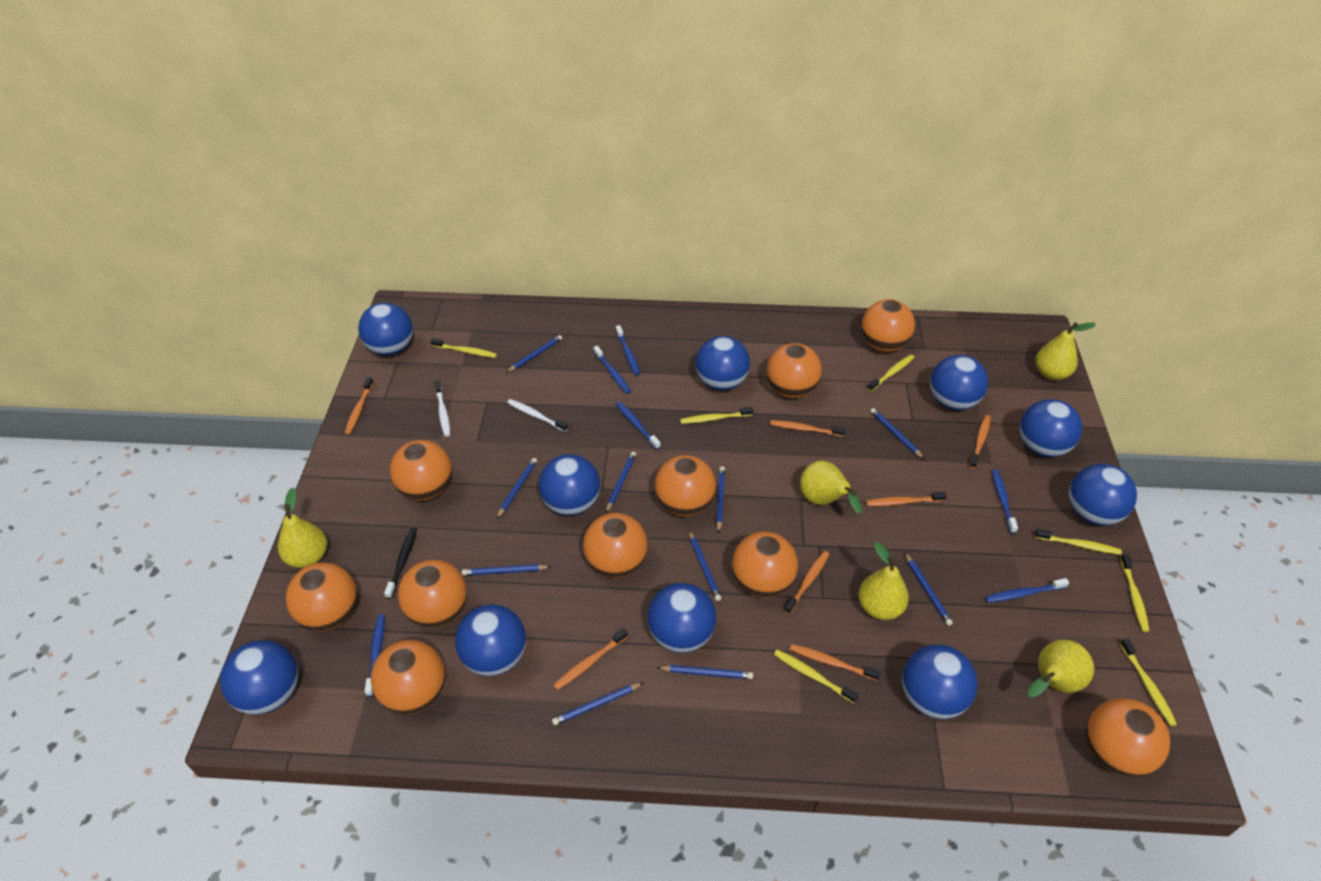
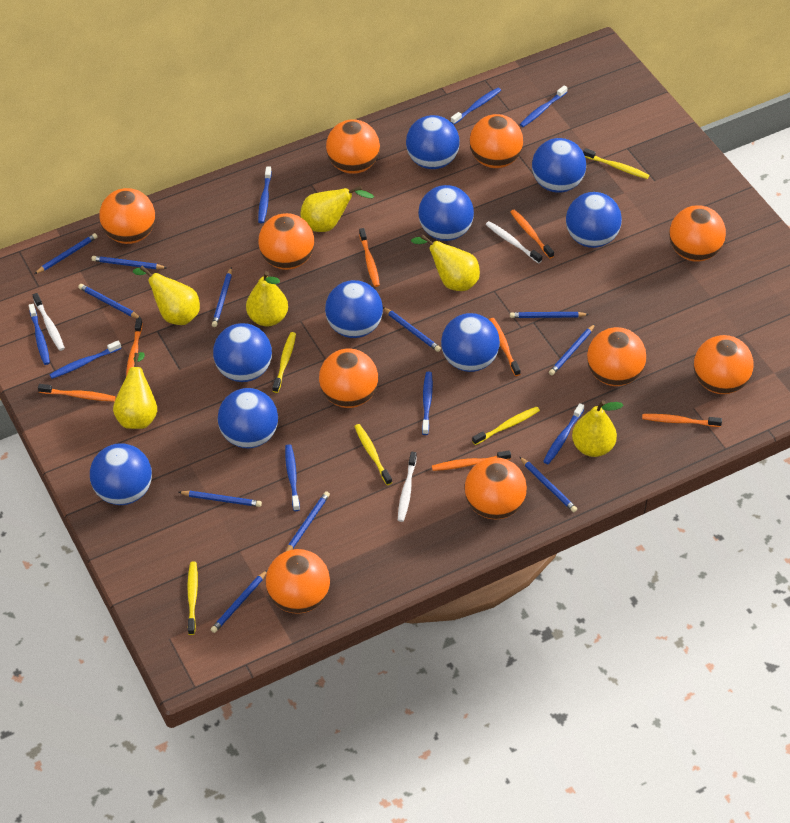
black toothbrush: [384,528,417,599] = 1 -> none = 0
blue ball: [220,640,299,715] [358,303,413,356] [455,604,526,676] [539,454,600,516] [647,583,716,653] [696,336,750,391] [902,645,978,719] [930,355,988,410] [1019,399,1082,457] [1069,464,1137,526] = 10 -> [90,443,152,505] [213,323,272,382] [218,388,278,448] [325,280,383,338] [406,115,460,169] [418,185,474,241] [441,313,500,372] [532,138,586,193] [566,192,622,248] = 9
blue pencil: [462,564,551,576] [497,458,537,519] [507,335,562,372] [552,683,643,725] [606,452,636,513] [657,665,753,679] [689,530,721,601] [716,466,725,533] [870,408,924,459] [905,553,953,626] = 10 -> [34,233,98,274] [78,284,141,319] [92,256,167,269] [179,491,262,507] [211,570,268,633] [212,267,232,327] [286,491,330,551] [383,307,441,352] [510,312,589,318] [519,456,577,512] [549,324,595,375] = 11
blue toothbrush: [364,614,385,697] [593,346,631,394] [616,325,640,375] [616,402,661,450] [985,578,1069,603] [992,469,1018,534] = 6 -> [29,304,50,365] [49,340,121,379] [258,166,272,223] [285,444,300,511] [422,372,433,435] [451,88,501,125] [520,85,568,127] [543,403,584,464] = 8
white toothbrush: [434,381,450,437] [507,399,568,432] = 2 -> [33,293,65,351] [398,452,417,522] [486,221,542,263] = 3
yellow pear: [278,488,327,568] [800,461,862,514] [858,542,909,620] [1027,639,1094,697] [1036,322,1096,380] = 5 -> [113,352,157,429] [133,266,200,325] [246,271,288,326] [301,186,374,232] [411,235,480,291] [572,400,624,457] = 6
yellow toothbrush: [431,338,497,358] [680,407,753,424] [774,649,858,703] [868,354,914,391] [1035,529,1122,555] [1120,554,1149,632] [1120,638,1177,726] = 7 -> [188,562,198,635] [272,332,296,393] [354,424,392,485] [472,407,540,445] [583,148,650,179] = 5

